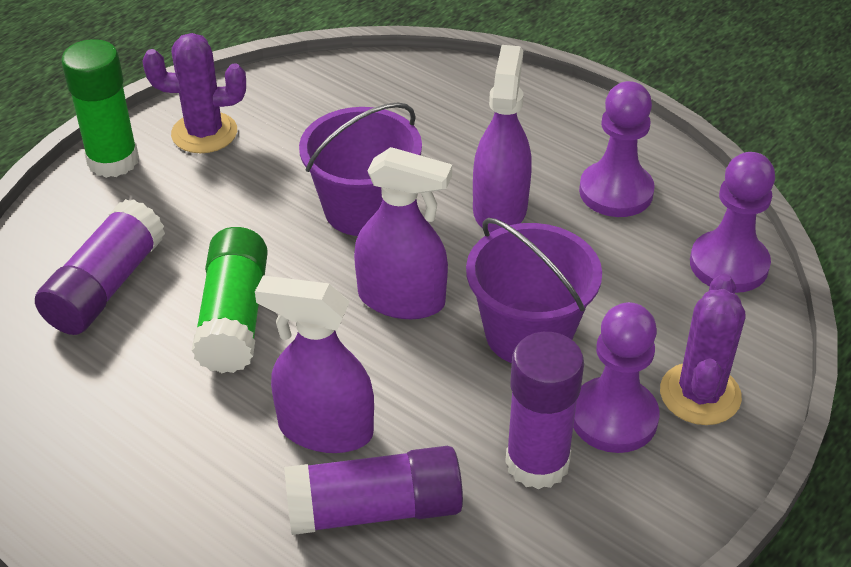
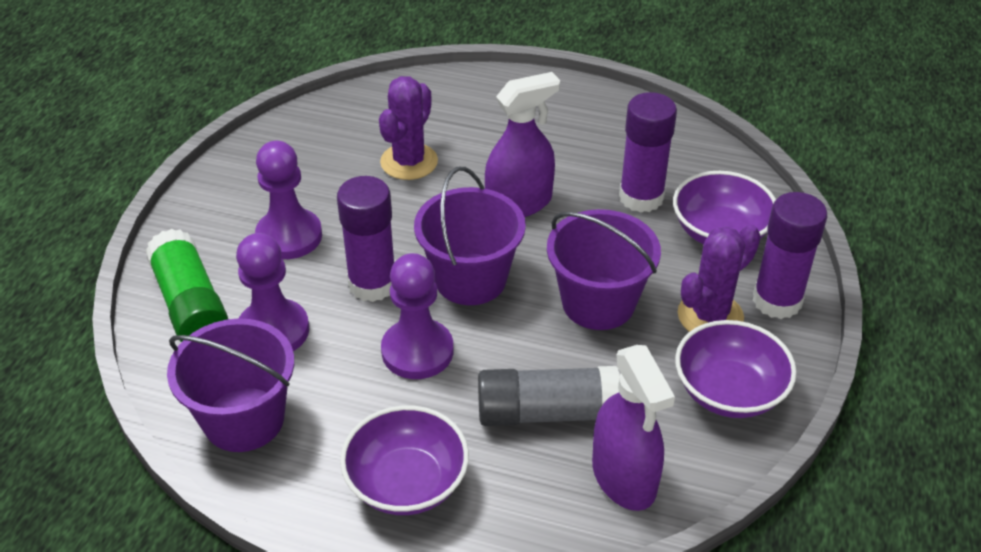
green glue stick: [61,39,139,178] [192,227,268,373] = 2 -> [145,229,228,342] = 1
grey glue stick: none = 0 -> [478,366,620,426] = 1
purple bowl: none = 0 -> [340,405,469,515] [673,171,776,244] [675,320,797,418] = 3
purple bucket: [299,102,422,236] [466,218,602,363] = 2 -> [167,318,294,452] [414,167,526,305] [547,209,661,330] = 3
purple spray bottle: [255,276,374,453] [354,147,452,319] [473,45,532,232] = 3 -> [485,72,560,217] [592,345,675,511] = 2

